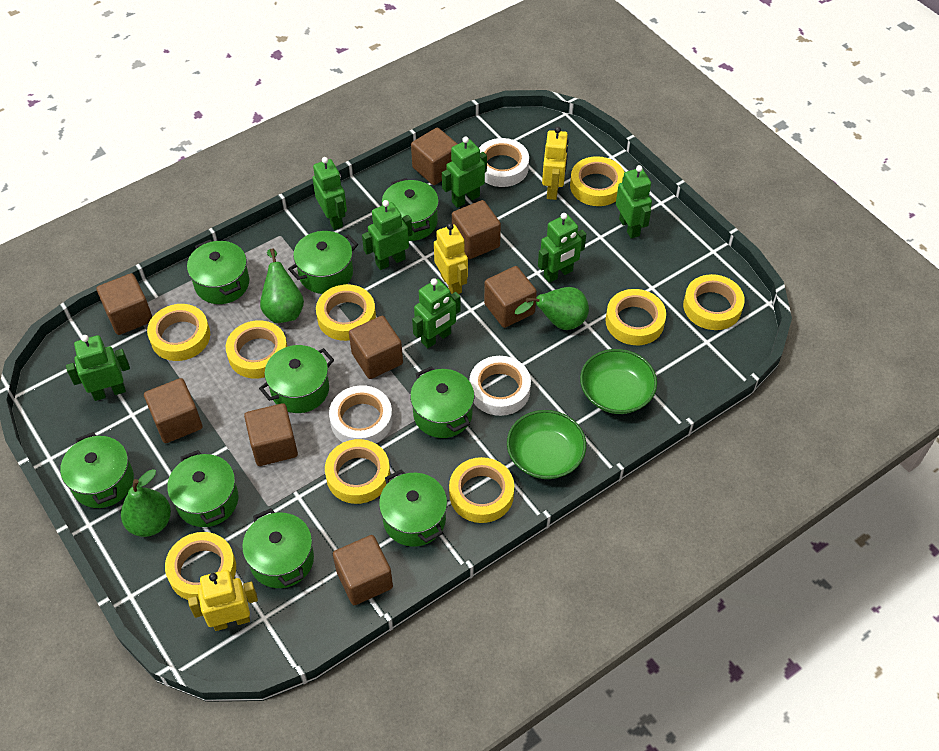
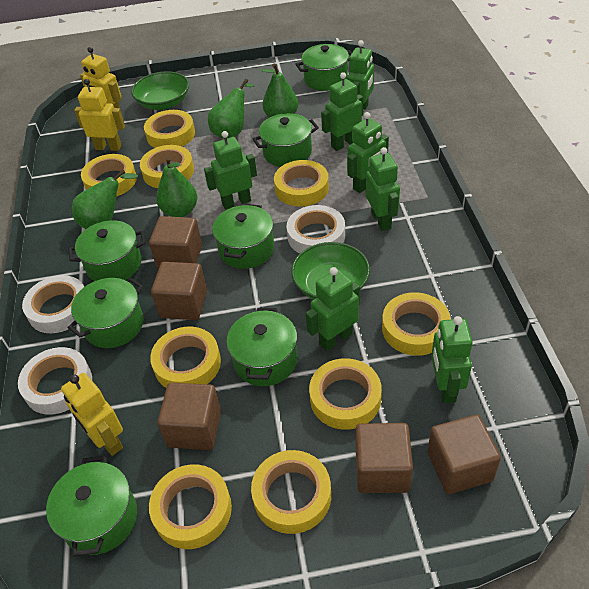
brown cube: [97,273,152,335] [144,378,202,443] [244,403,298,466] [333,535,393,605] [349,316,403,379] [411,128,457,185] [452,200,501,259] [484,266,537,328] = 8 -> [149,216,202,269] [151,262,207,320] [157,383,221,450] [356,423,413,493] [427,415,501,494] = 5
green pear: [121,469,171,537] [260,249,304,323] [515,287,589,330] = 3 -> [72,169,138,229] [156,157,197,217] [208,79,255,139] [261,64,298,118] = 4
green pot: [60,432,134,508] [167,450,239,527] [187,240,249,304] [242,508,314,588] [259,345,334,413] [288,231,358,294] [379,469,447,547] [382,178,439,241] [410,366,474,438] = 9 -> [46,456,137,557] [68,278,144,348] [69,220,146,281] [212,204,274,269] [227,308,298,386] [253,113,319,167] [296,44,352,91] = 7

